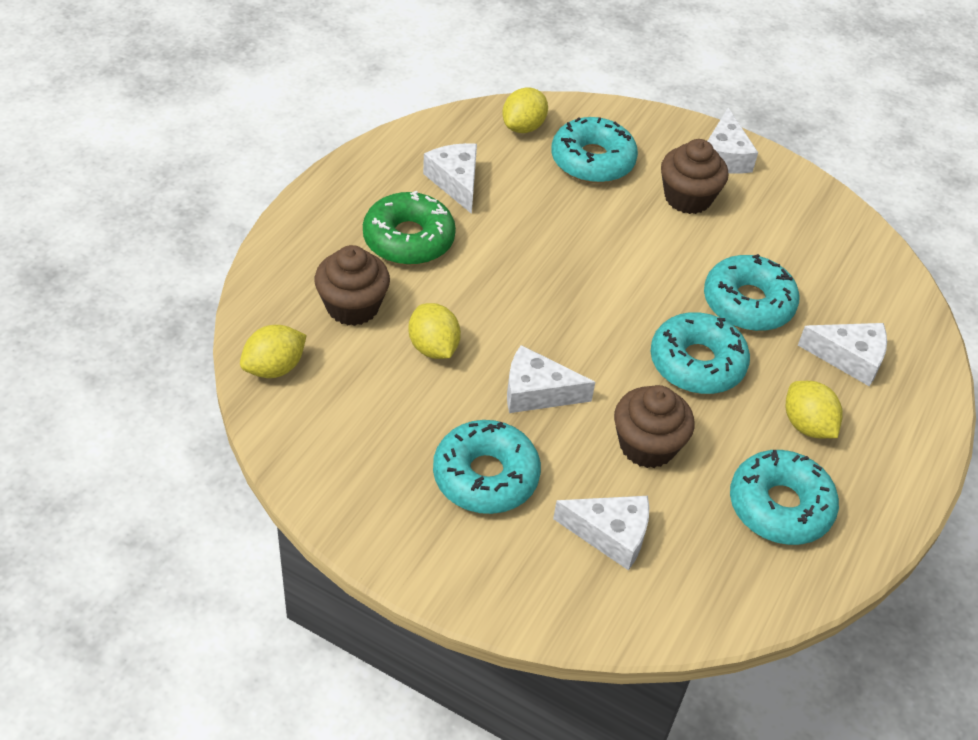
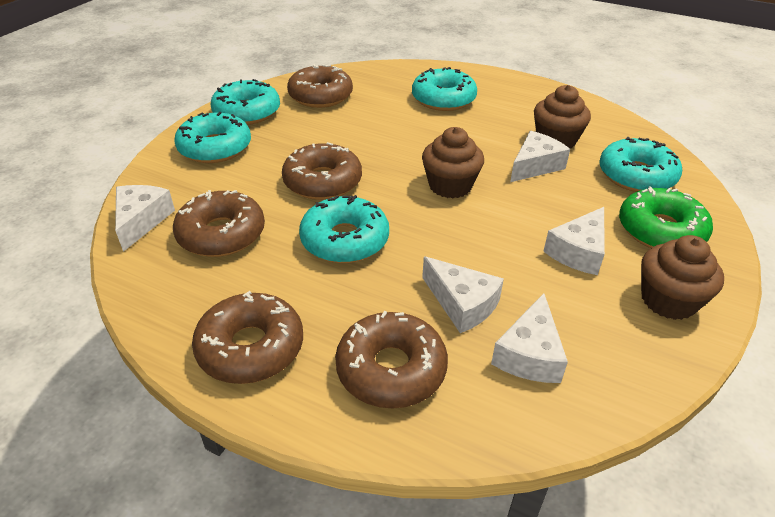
brown donut: none = 0 -> [173,190,265,257] [192,291,303,384] [282,142,362,200] [287,64,353,108] [335,311,448,409] = 5
yellow lemon: [240,325,307,378] [408,303,461,359] [502,88,548,133] [786,381,843,438] = 4 -> none = 0

